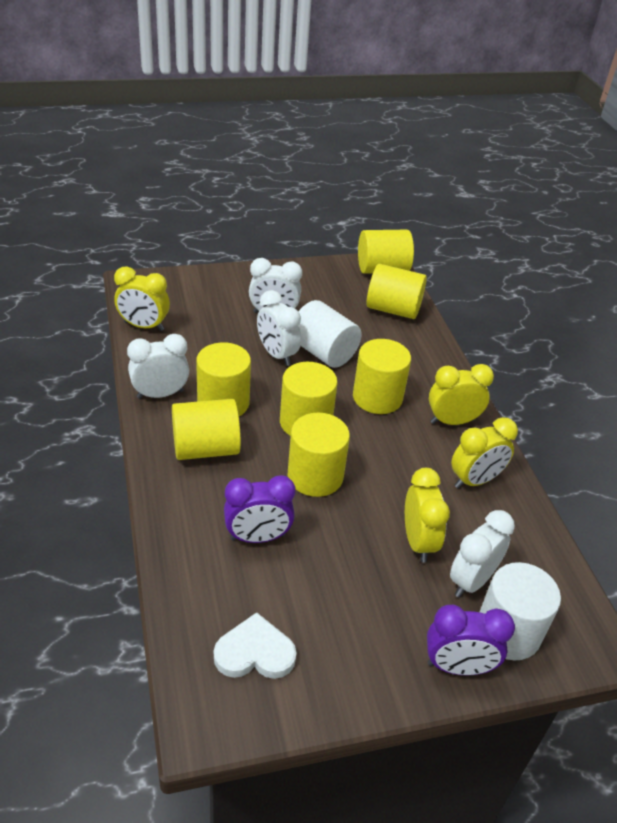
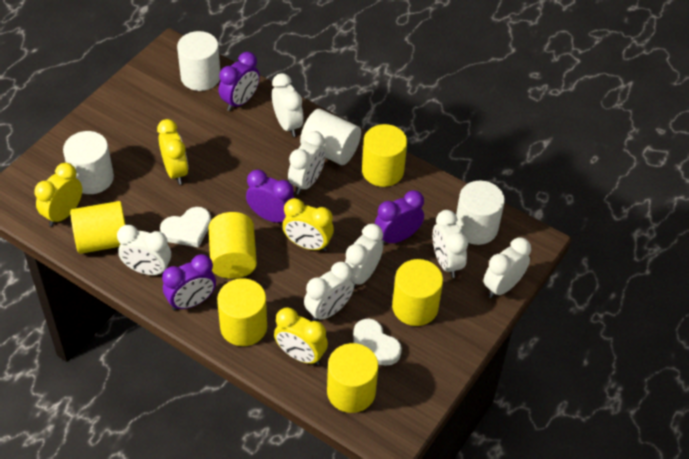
purple clock: [224,475,295,543] [427,604,515,675] = 2 -> [162,254,216,311] [219,52,260,111] [246,169,294,223] [375,190,424,245] = 4
white clock: [127,334,189,399] [249,258,302,313] [257,290,301,366] [450,510,515,598] = 4 -> [117,225,171,275] [272,73,303,137] [288,131,326,194] [304,262,354,321] [345,224,383,288] [433,210,468,278] [483,238,531,298] = 7
white cylinder: [298,300,362,368] [480,562,561,660] = 2 -> [63,131,114,194] [177,31,220,91] [300,109,361,165] [456,181,505,245] = 4
white heart: [214,612,297,679] = 1 -> [160,207,211,248] [353,319,402,366] = 2
yellow cylinder: [172,399,241,460] [196,342,251,416] [280,362,338,436] [288,413,350,497] [353,339,411,414] [358,230,414,274] [366,264,427,319] = 7 -> [70,201,126,254] [209,212,257,279] [217,278,267,346] [327,343,378,413] [362,124,407,187] [392,259,443,326] = 6

